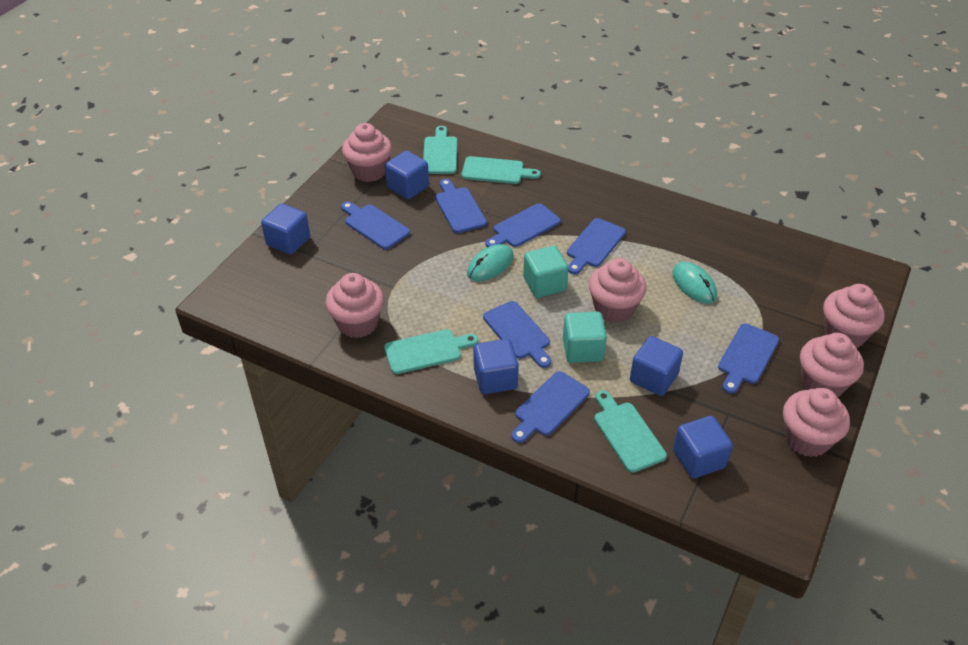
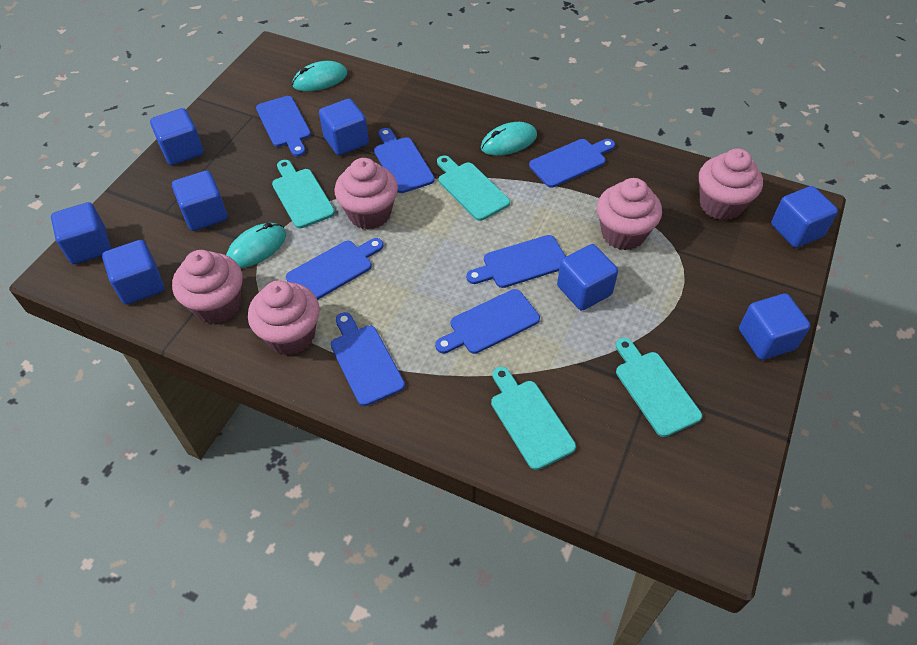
blue cube: [261,203,310,255] [385,151,429,199] [473,339,519,394] [630,336,683,396] [673,416,733,478] = 5 -> [51,202,111,264] [102,240,164,305] [150,108,204,165] [172,171,227,231] [319,99,369,155] [557,244,618,310] [739,294,810,360] [771,186,838,248] = 8
pink cupcake: [325,273,384,338] [342,123,392,182] [589,258,646,323] [783,388,850,457] [800,333,864,397] [823,284,885,348] = 6 -> [172,250,243,324] [248,280,320,355] [334,158,398,230] [597,178,662,250] [699,149,763,221] = 5
turquoise cube: [523,246,569,298] [563,311,607,363] = 2 -> none = 0
turquoise mouse: [467,244,514,281] [672,262,717,304] = 2 -> [226,223,286,268] [292,61,348,92] [481,122,537,156] = 3

